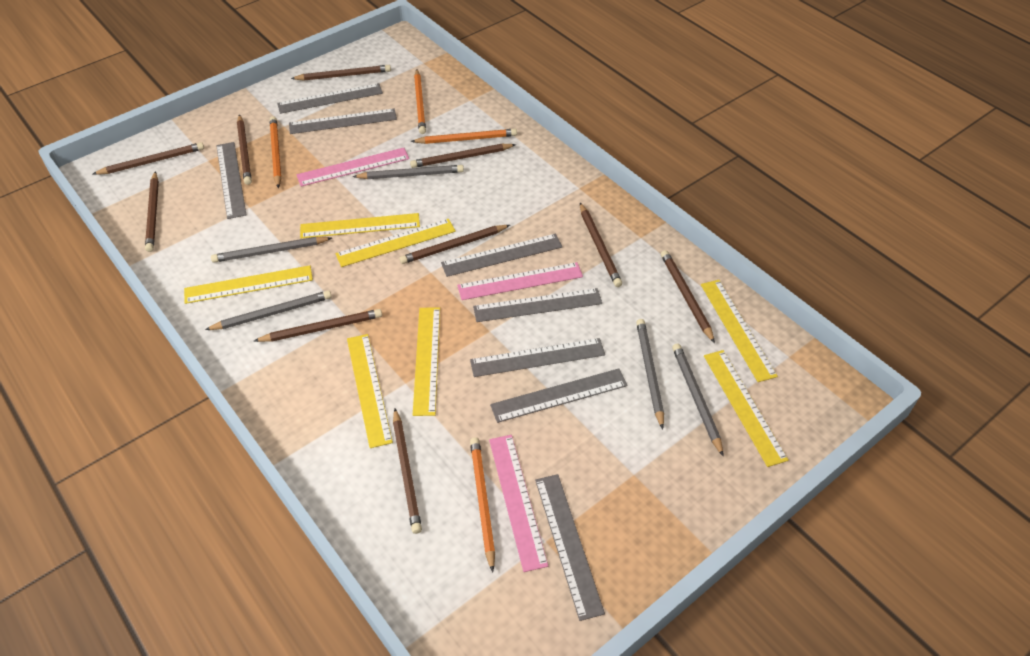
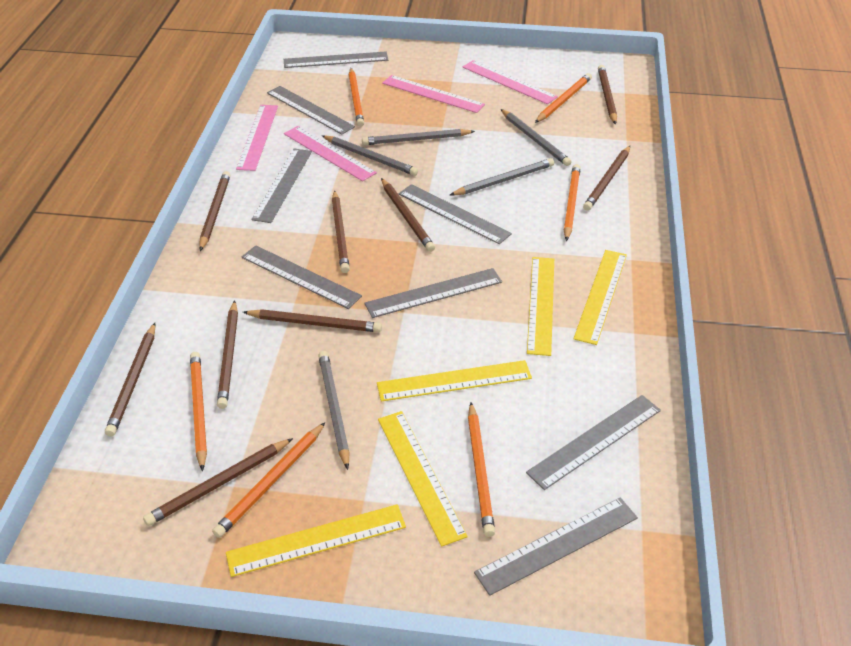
brown pencil: [93,142,204,175] [145,171,159,252] [237,114,252,185] [254,309,382,342] [291,65,391,81] [393,409,422,534] [399,225,510,264] [410,144,516,168] [580,203,622,287] [661,250,715,343] = 10 -> [105,323,156,437] [143,438,293,526] [199,171,230,251] [217,300,238,409] [243,309,382,332] [332,190,350,273] [381,178,435,252] [583,146,630,211] [598,65,617,125] = 9
orange pencil: [270,116,281,188] [411,129,517,144] [414,69,426,134] [470,437,495,572] = 4 -> [190,352,207,471] [212,422,326,538] [349,68,364,127] [468,403,495,537] [535,73,592,123] [564,164,581,241] = 6
pink ruler: [297,148,409,187] [457,262,583,300] [489,435,548,572] = 3 -> [236,105,278,171] [284,126,377,181] [382,75,485,113] [463,60,558,104] = 4
yellow ruler: [184,265,313,304] [300,213,420,238] [335,219,456,267] [347,334,393,448] [413,307,440,416] [701,280,778,382] [704,350,789,467] = 7 -> [226,504,406,577] [377,360,532,402] [378,411,468,547] [527,257,554,356] [573,250,627,345] = 5

